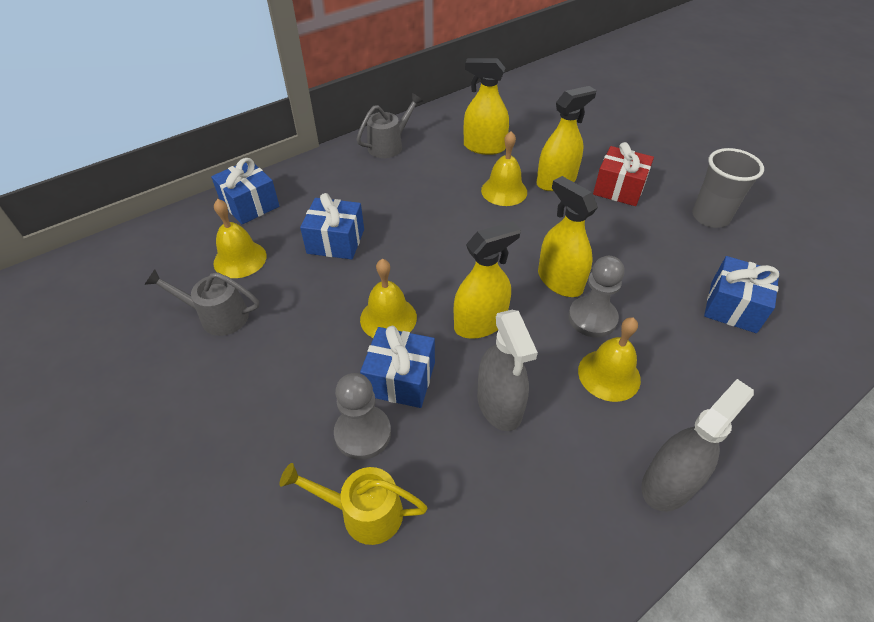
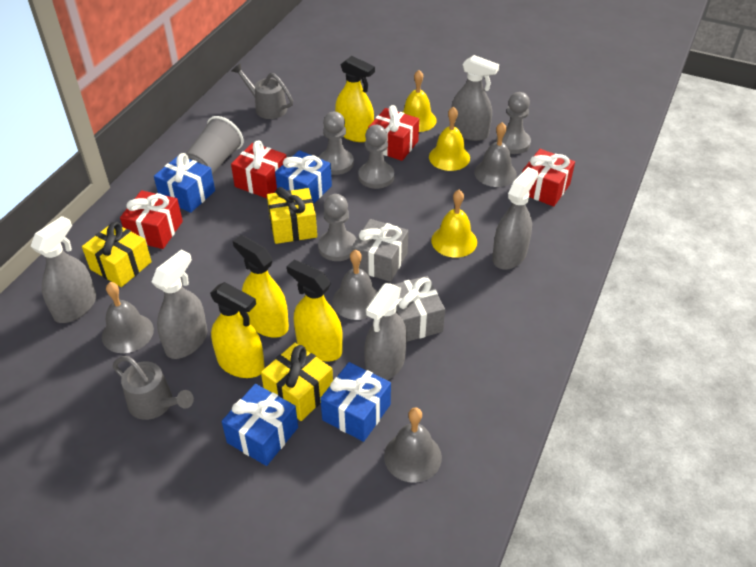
grey bell: none = 0 -> [102,282,154,353] [333,249,378,320] [384,408,442,483] [474,122,517,187] = 4
grey gift: none = 0 -> [352,219,408,282] [393,276,445,342] = 2
grey pawn: [334,373,391,460] [568,256,625,338] = 2 -> [318,194,356,261] [319,112,354,175] [358,125,394,189] [496,92,531,154] = 4
grey spray bottle: [477,310,538,431] [642,379,754,511] = 2 -> [30,216,96,323] [152,250,208,359] [364,283,407,380] [451,55,499,141] [492,167,538,270] = 5
red gift: [593,142,654,206] = 1 -> [120,190,183,249] [231,141,286,198] [368,105,419,161] [522,149,575,207] = 4
yellow bell: [214,199,266,278] [360,259,417,338] [481,131,527,206] [578,317,641,402] = 4 -> [403,70,437,132] [429,107,470,171] [431,190,477,258] = 3
yellow gift: none = 0 -> [82,222,152,287] [261,343,333,421] [267,187,317,244] = 3
yellow watering can: [280,463,427,545] = 1 -> none = 0

